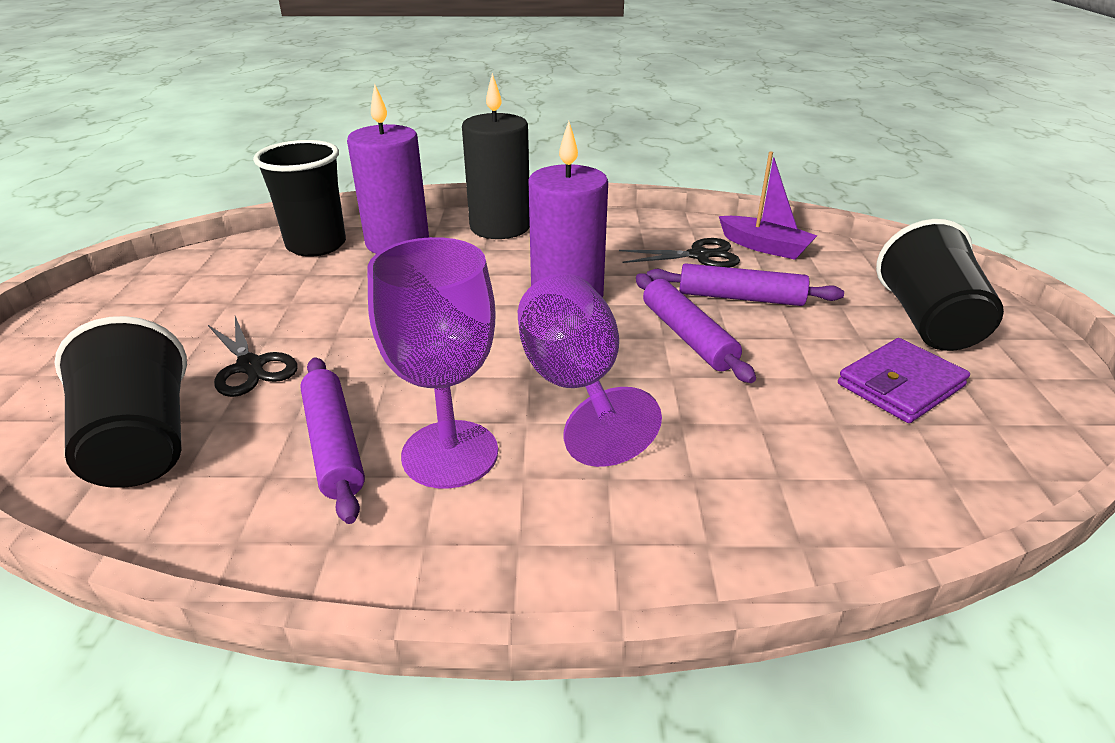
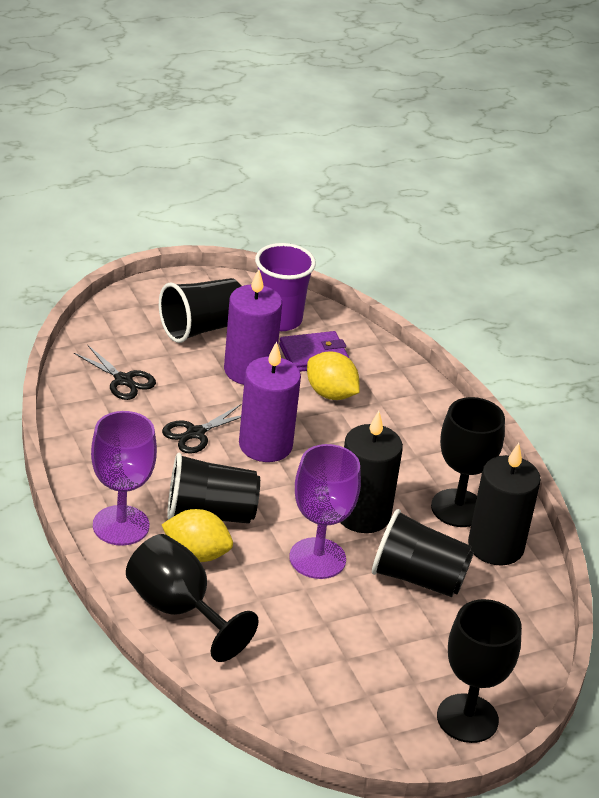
black candle: [462,73,530,239] = 1 -> [340,411,403,533] [468,443,541,566] = 2
black goblet: none = 0 -> [126,534,259,662] [431,397,505,527] [437,599,522,743] = 3
purple boat: [719,152,817,260] = 1 -> none = 0
purple cup: none = 0 -> [255,243,316,331] = 1
purple rolling pin: [300,357,365,524] [636,273,756,383] [647,263,844,306] = 3 -> none = 0
yellow lemon: none = 0 -> [161,509,233,562] [307,352,360,400] = 2

